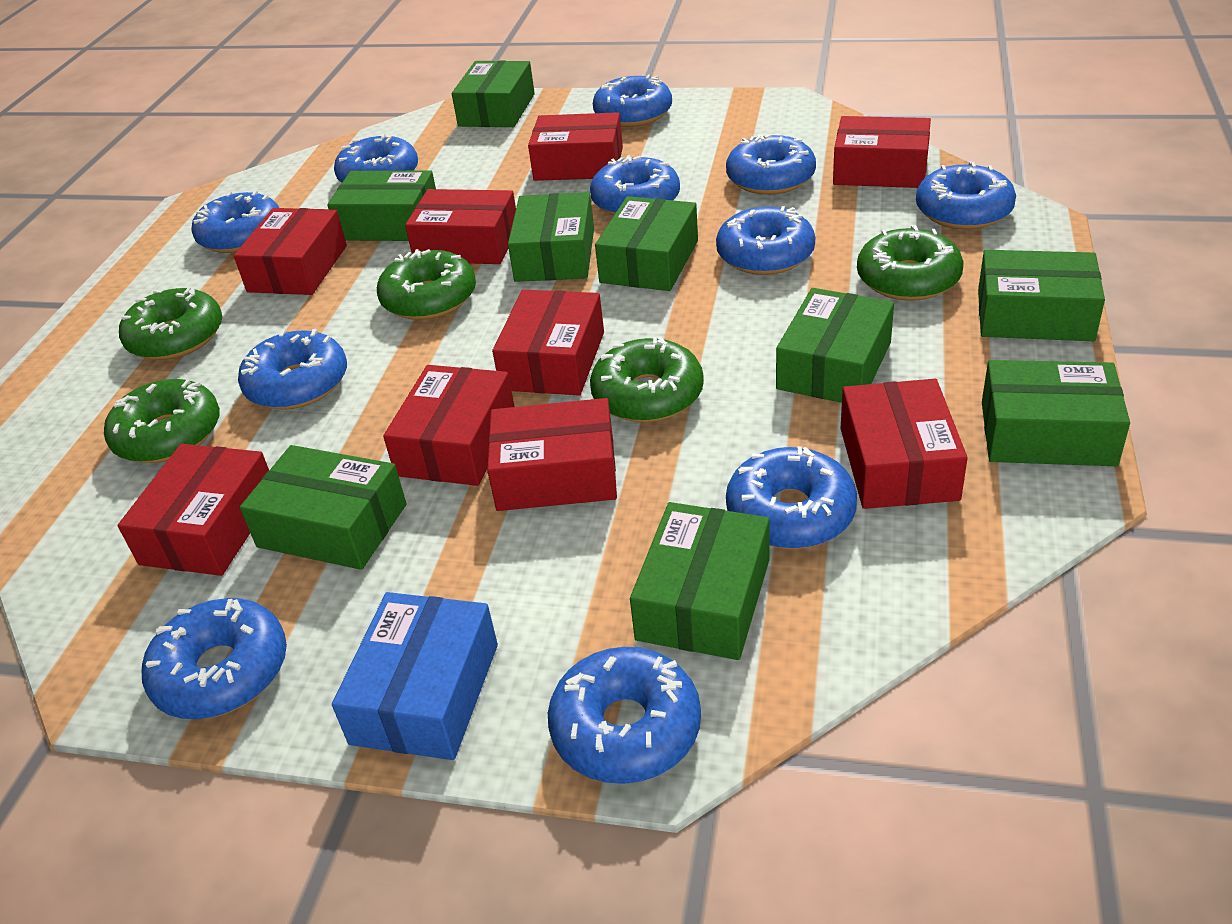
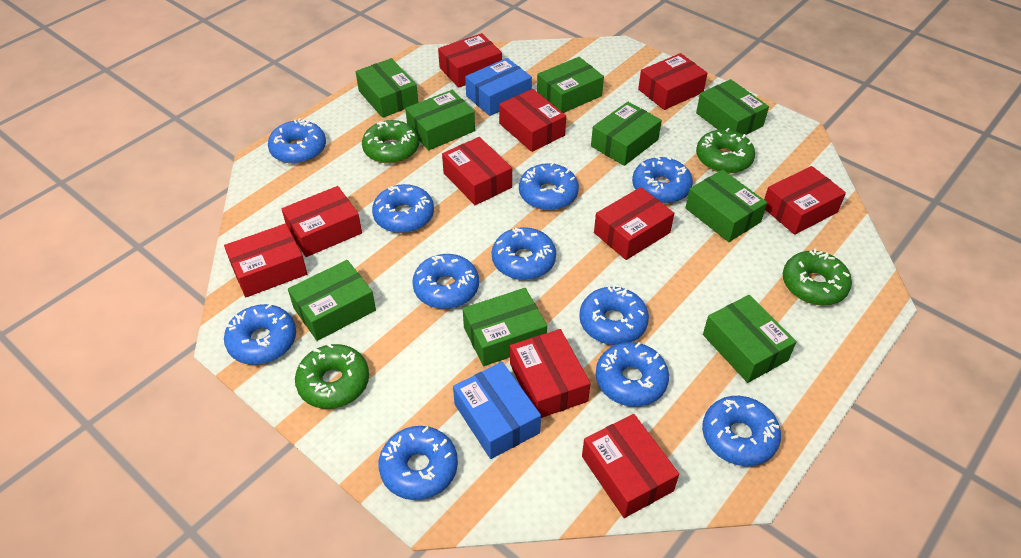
blue box: [332,592,498,760] = 1 -> [453,362,541,459] [465,58,532,116] = 2
green donut: [104,379,220,463] [119,287,222,360] [377,249,476,320] [590,337,704,422] [857,225,964,301] = 5 -> [295,344,369,409] [362,120,419,164] [696,128,755,174] [783,248,852,305] = 4
red box: [118,444,269,576] [234,208,347,295] [383,365,515,486] [405,189,516,264] [487,398,617,511] [492,290,604,395] [528,112,623,181] [833,116,931,188] [841,379,968,509] = 9 -> [224,223,307,297] [282,186,362,257] [438,33,502,88] [442,137,512,205] [499,89,566,152] [510,329,591,418] [582,414,679,518] [594,187,674,260] [638,53,707,110] [764,166,846,235] = 10

